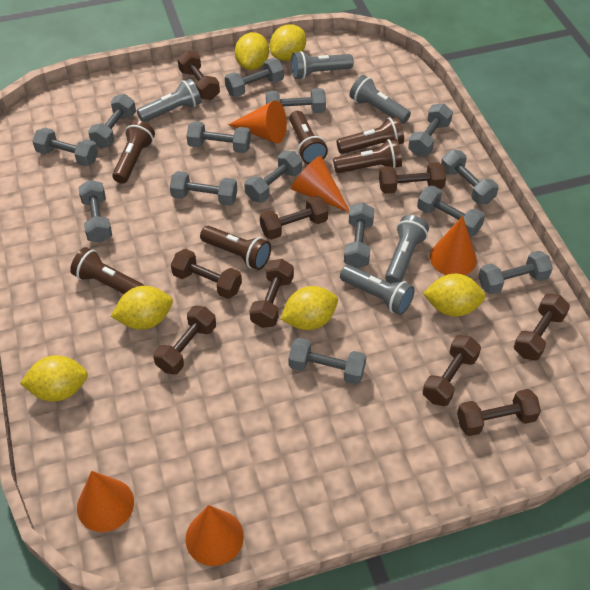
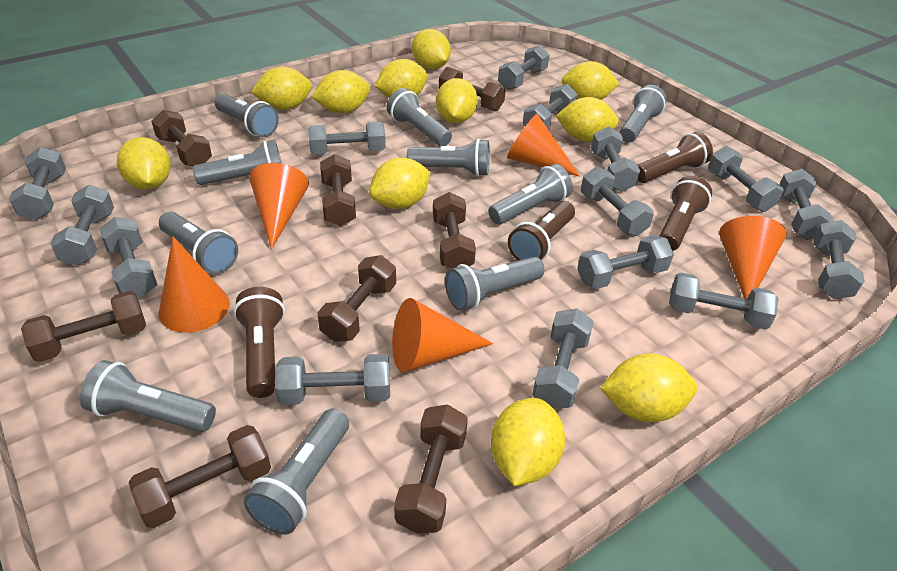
brown dumbbell: [153,306,216,375] [171,249,242,299] [177,50,220,100] [250,259,294,328] [260,195,328,240] [379,162,446,194] [423,335,481,406] [457,389,541,436] [514,294,570,360] = 9 -> [21,291,146,362] [129,425,271,528] [151,110,212,166] [318,255,396,342] [320,154,356,226] [394,405,468,533] [433,192,476,269] [439,67,506,111] = 8
brown flashlight: [70,247,144,294] [112,120,155,184] [200,226,271,270] [289,111,328,164] [333,139,402,173] [336,117,404,154] = 6 -> [234,287,285,398] [508,201,575,260] [638,132,713,183] [660,176,712,251] = 4
grey dumbbell: [32,127,98,166] [78,180,112,243] [88,94,136,148] [170,171,237,206] [187,121,251,153] [225,58,284,97] [244,151,302,202] [266,88,326,113] [289,338,367,385] [344,202,375,268] [408,103,453,156] [417,185,485,237] [441,150,499,204] [478,251,553,294] = 14 -> [9,147,66,220] [50,185,114,266] [99,217,157,298] [275,354,390,405] [308,122,386,154] [498,45,549,90] [523,84,578,129] [532,309,594,409] [577,235,674,289] [581,167,654,236] [591,126,640,192] [669,272,779,330] [708,146,783,212] [779,169,834,240] [813,220,865,299] = 15
grey flashlight: [137,79,201,122] [291,51,354,79] [340,265,415,315] [349,75,411,124] [385,215,429,283] = 5 -> [80,360,216,432] [159,212,238,274] [193,140,282,185] [215,94,279,137] [244,409,349,535] [387,88,452,147] [407,139,490,177] [445,256,544,311] [488,164,573,224] [619,85,667,142] = 10
yellow lemon: [20,355,88,402] [111,286,173,330] [235,32,269,70] [270,24,306,61] [280,286,338,330] [423,274,486,317] = 6 -> [117,137,171,190] [251,67,312,110] [312,70,370,114] [369,158,430,209] [375,59,428,98] [412,29,451,69] [436,78,478,123] [491,398,565,486] [556,97,619,141] [562,61,619,100] [600,354,697,422] = 11

